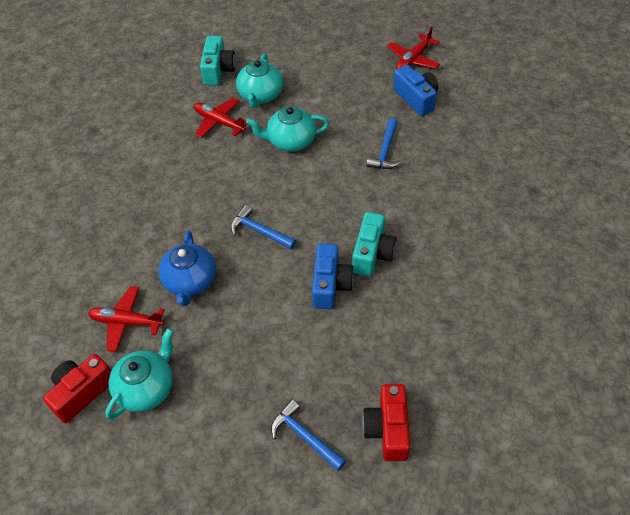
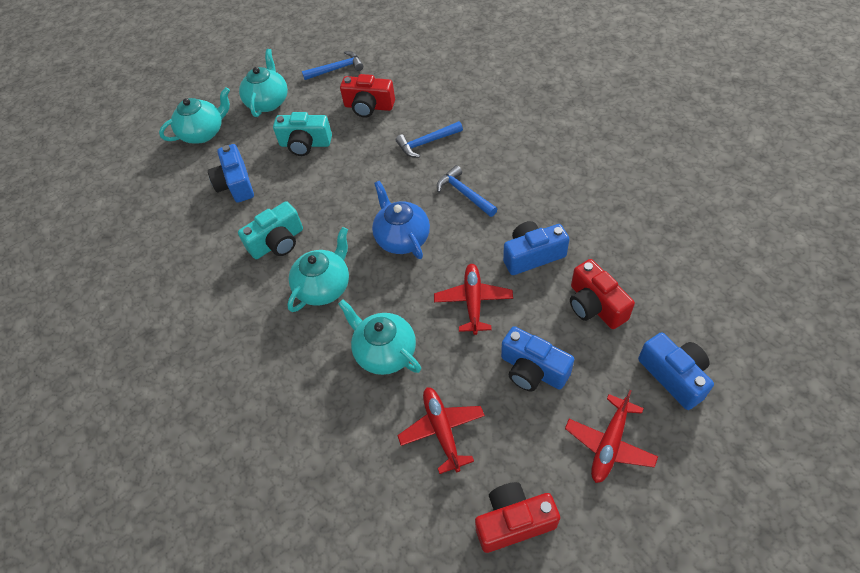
blue camera: [312,243,354,309] [393,65,438,116] = 2 -> [208,144,254,203] [501,326,574,392] [503,221,570,275] [638,332,714,410] = 4
red camera: [43,354,111,423] [362,384,410,461] = 2 -> [340,74,395,117] [475,482,560,553] [570,259,635,329] = 3
turquoise teapot: [105,328,174,420] [236,53,283,108] [246,106,329,152] = 3 -> [159,87,230,144] [239,49,288,117] [287,227,349,312] [338,299,421,375] = 4

